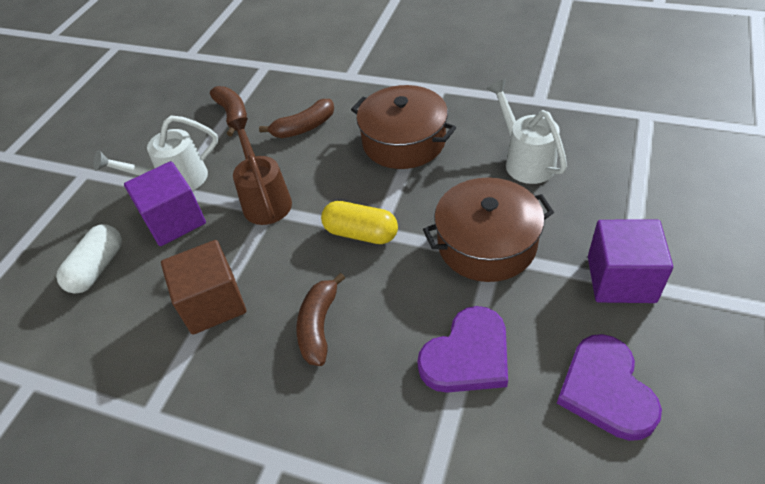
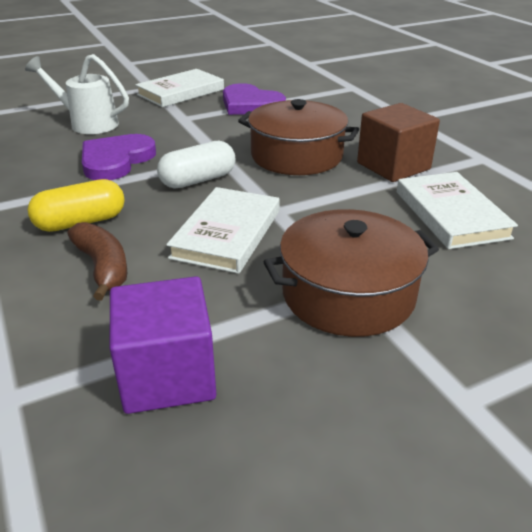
brown banana: [210,86,247,136] [259,99,334,138] [297,273,345,366] = 3 -> [67,222,127,301] = 1
brown watering can: [228,117,292,225] = 1 -> none = 0
purple cube: [124,161,206,246] [588,220,673,303] = 2 -> [109,276,216,414] = 1
white book: none = 0 -> [135,69,224,107] [166,187,280,274] [397,172,518,249] = 3
white watering can: [93,115,218,191] [487,79,567,184] = 2 -> [25,54,129,134] = 1

